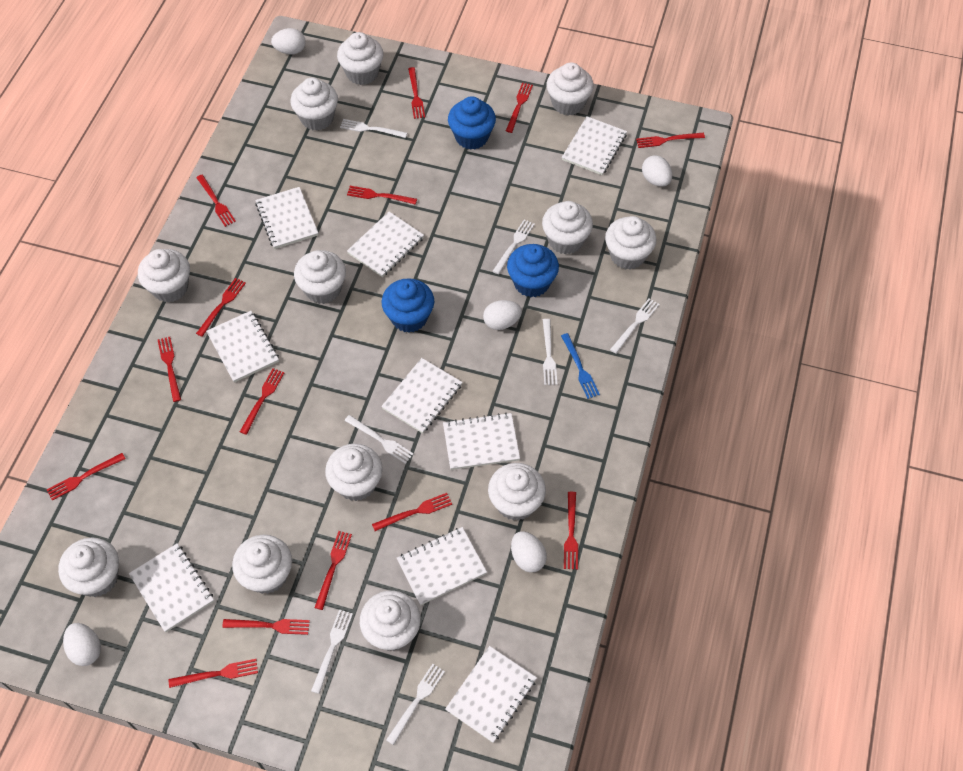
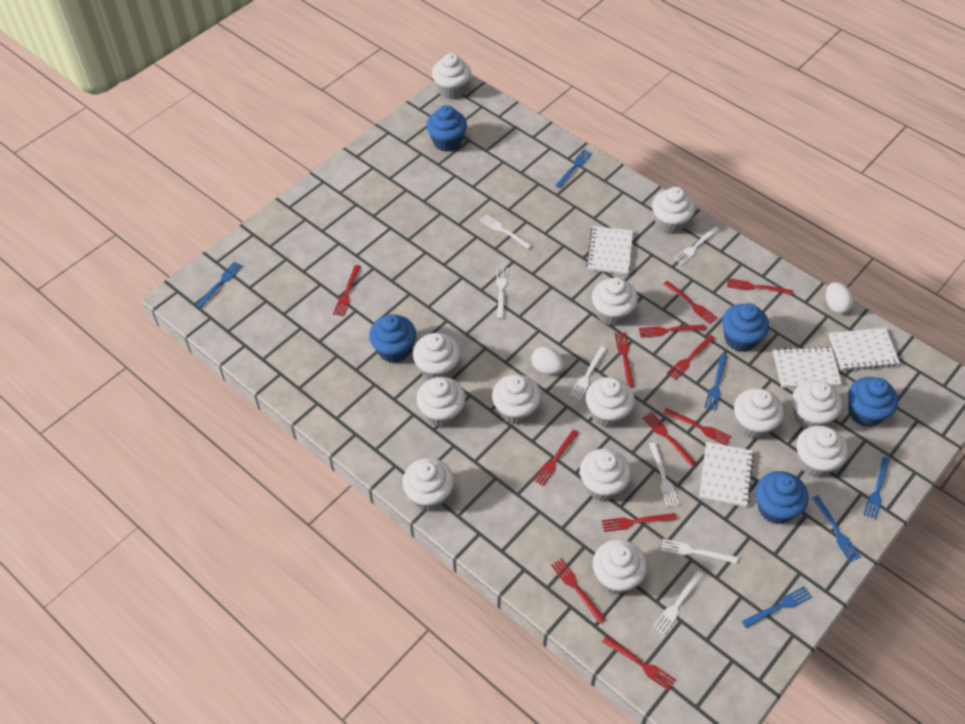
blue cupcake: [382,278,434,333] [448,96,496,150] [507,244,559,297] = 3 -> [369,314,416,363] [426,105,467,152] [722,303,769,352] [756,471,809,524] [848,377,898,427] = 5
blue fork: [561,333,600,399] = 1 -> [196,262,243,308] [555,150,592,188] [704,354,728,411] [742,586,812,628] [812,495,861,562] [863,457,890,520] = 6
red fork: [47,453,126,501] [158,337,181,402] [169,659,258,688] [196,175,236,227] [196,278,246,337] [222,619,310,635] [240,368,285,435] [314,531,352,610] [347,186,417,205] [372,493,452,531] [408,67,425,119] [506,82,533,133] [564,492,578,570] [636,133,705,148] = 14 -> [333,265,361,317] [533,429,579,486] [551,558,606,624] [602,513,677,532] [602,635,676,691] [615,332,634,388] [639,325,706,338] [643,412,696,466] [663,281,717,324] [663,408,732,446] [667,335,715,380] [727,278,793,295] = 12
white cupcake: [58,537,119,597] [138,249,190,303] [232,535,292,594] [290,78,338,131] [294,250,346,304] [325,443,383,501] [337,32,383,85] [360,590,421,651] [488,463,546,521] [542,201,593,254] [546,63,594,115] [605,216,656,270] = 12 -> [402,458,454,511] [413,333,460,380] [416,377,466,427] [432,53,471,99] [492,374,541,425] [580,449,631,501] [586,377,635,427] [592,277,638,326] [593,539,647,595] [652,187,695,234] [734,388,784,439] [792,380,842,429] [797,425,848,477] = 13
white egg: [63,623,101,666] [271,28,306,54] [483,300,522,330] [511,531,547,573] [642,155,672,187] = 5 -> [531,347,564,375] [826,282,854,314] = 2
white notebook: [129,543,214,632] [206,311,279,383] [255,187,318,249] [347,212,424,277] [381,358,463,433] [397,527,487,605] [443,412,520,470] [445,646,537,743] [562,116,627,175] = 9 -> [586,226,633,275] [699,442,754,507] [773,347,842,388] [829,328,900,371] = 4

